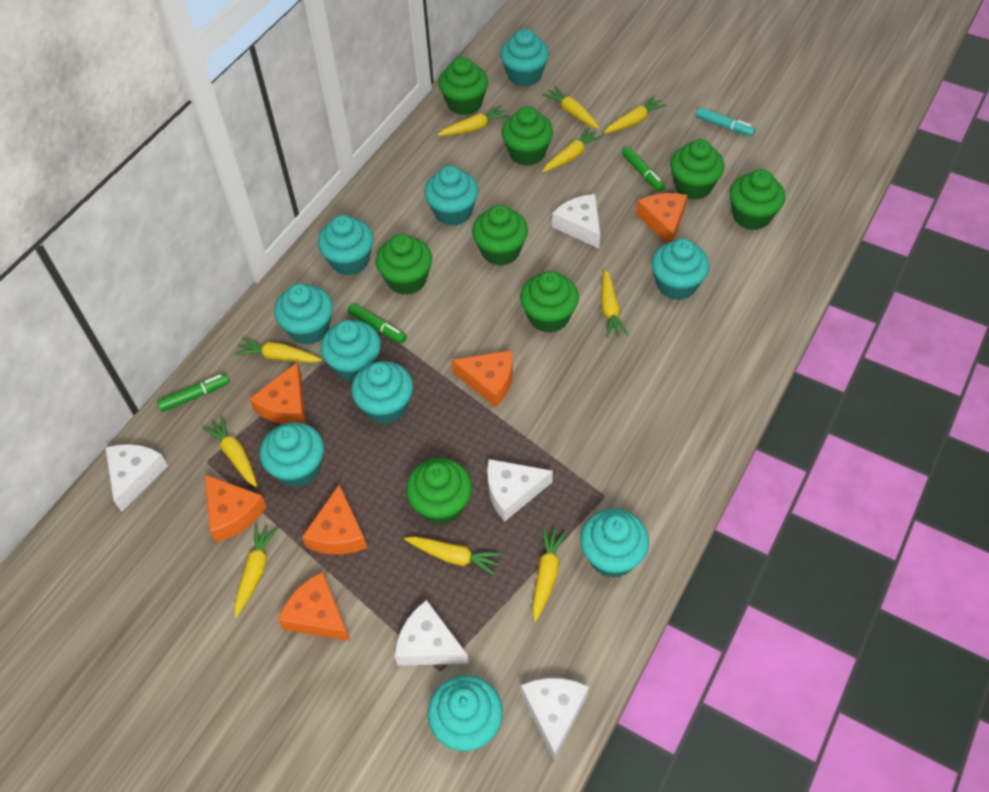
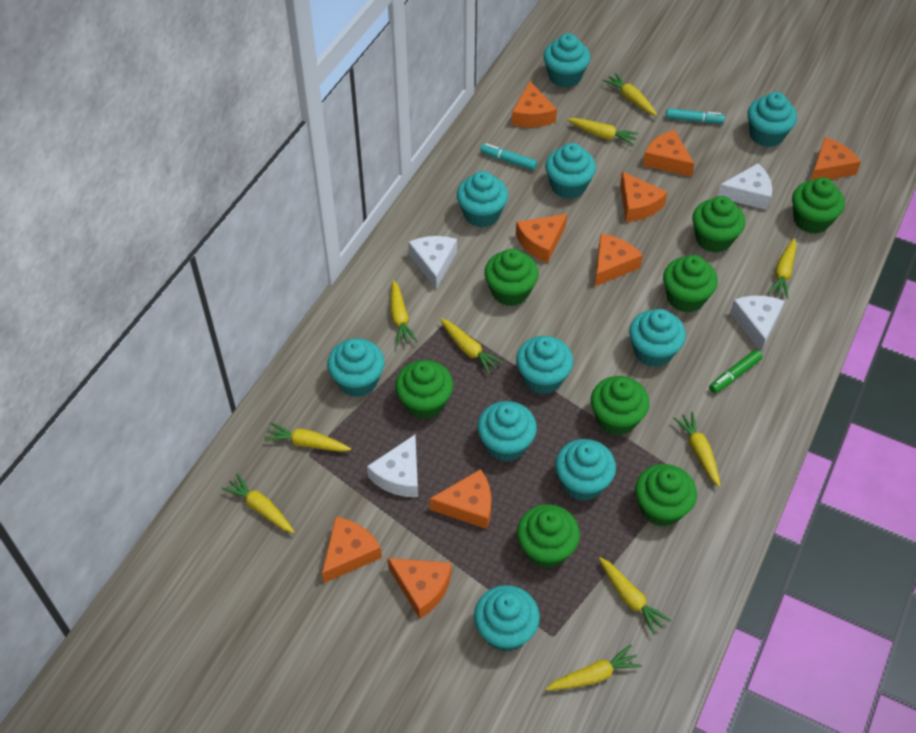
green marker: [157,374,229,412] [348,303,407,343] [622,147,665,192] = 3 -> [709,350,763,393] = 1
orange cheese: [205,475,267,542] [249,363,306,424] [278,572,350,641] [302,485,367,554] [452,350,513,407] [636,193,687,243] = 6 -> [322,517,382,583] [388,558,451,619] [429,469,491,529] [512,81,557,127] [516,214,567,263] [595,234,643,286] [620,171,667,222] [643,130,694,177] [810,137,861,181] = 9
turquoise marker: [696,107,755,136] = 1 -> [480,143,537,170] [666,108,725,123] = 2
white cheese: [105,444,168,512] [395,600,469,666] [487,459,553,521] [521,678,589,761] [552,194,600,248] = 5 -> [367,435,418,497] [408,236,457,289] [717,163,772,210] [730,296,785,351] = 4

